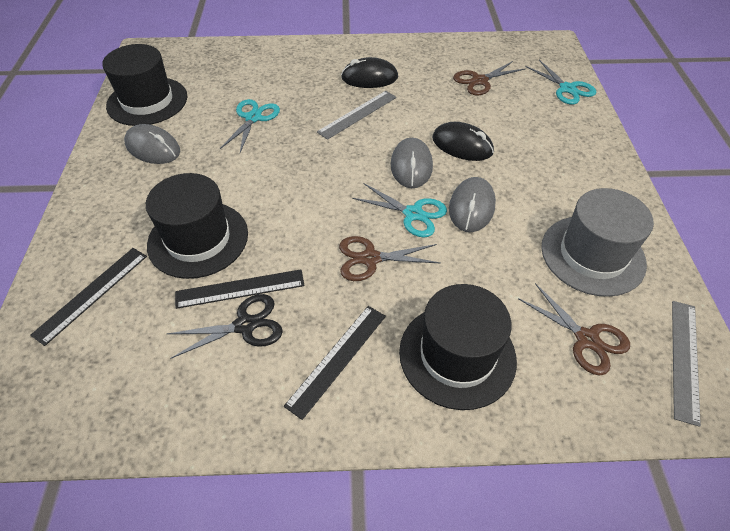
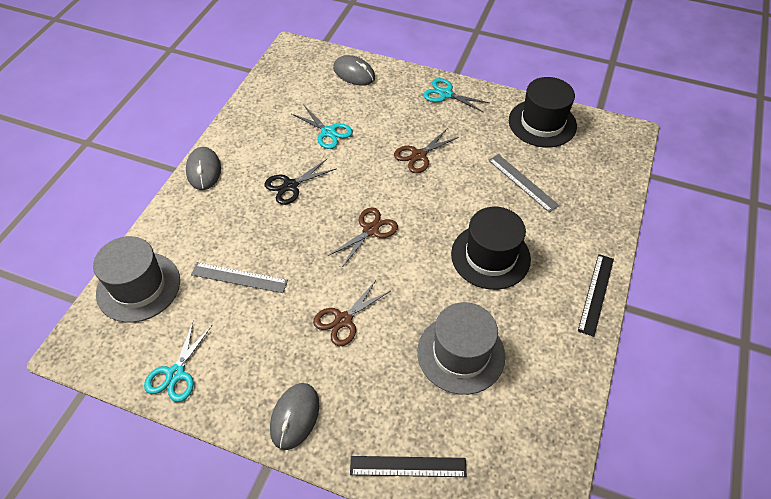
black hat: [102,44,187,126] [146,173,248,279] [399,284,517,410] = 3 -> [451,207,531,290] [509,77,577,147] = 2
black mouse: [341,57,398,88] [432,122,494,161] = 2 -> none = 0
black ruler: [30,248,147,346] [175,269,305,309] [284,306,386,420] = 3 -> [350,456,467,477] [578,254,614,337] = 2
grey hat: [541,188,654,297] = 1 -> [93,236,180,323] [417,302,505,395] = 2

